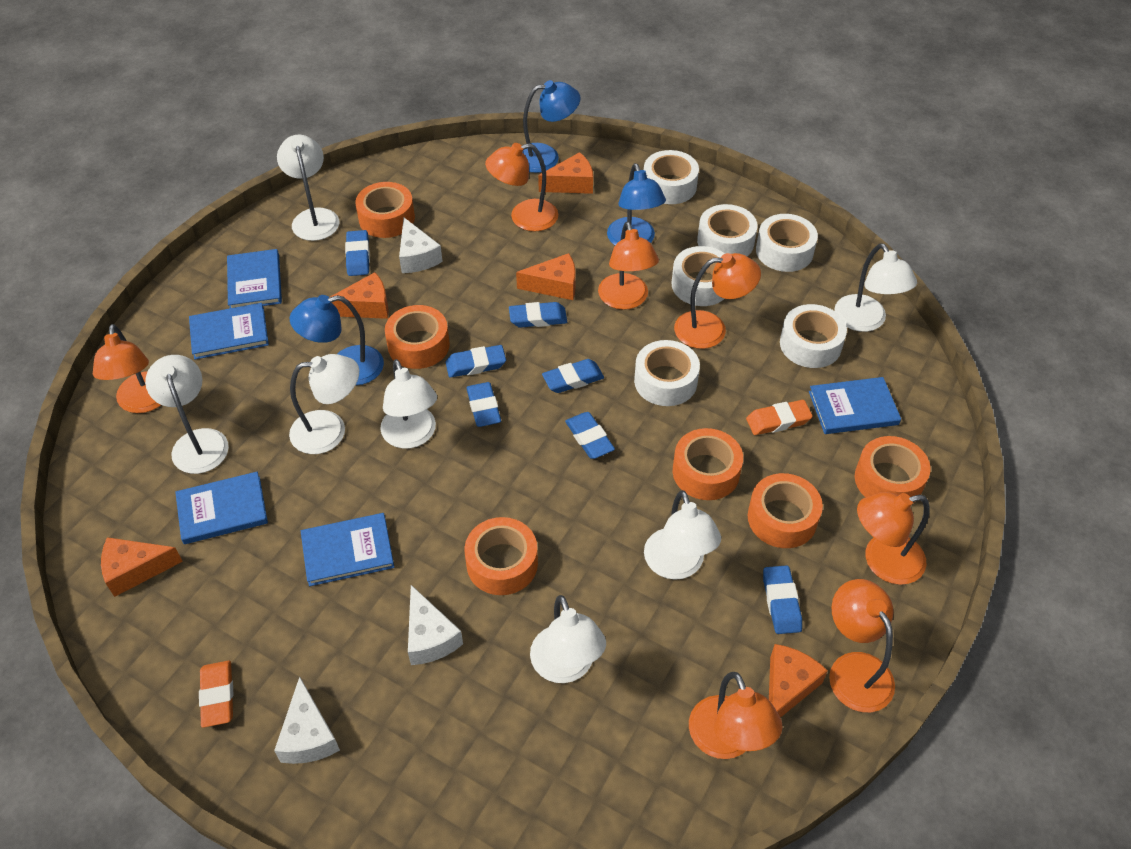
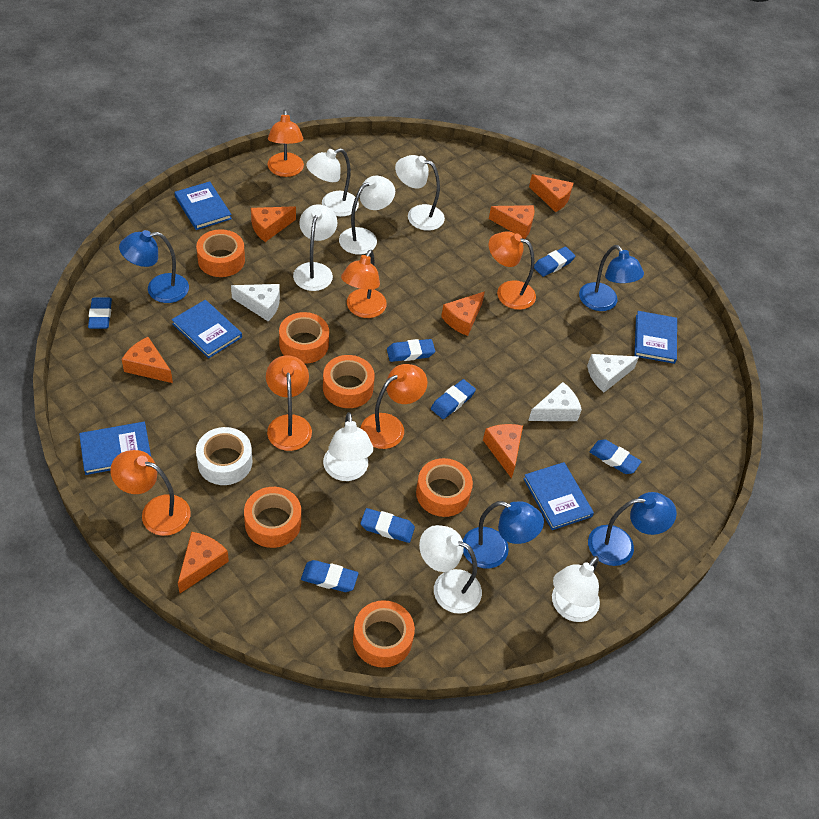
blue lamp: [290,295,384,385] [522,80,580,173] [607,163,666,245] = 3 -> [119,230,189,303] [463,501,544,568] [579,245,644,311] [588,492,677,566] = 4
orange cheese: [101,537,183,597] [329,272,389,319] [516,253,576,300] [538,152,593,194] [769,644,828,718] = 5 -> [121,337,173,383] [178,532,229,593] [251,206,296,242] [441,291,485,336] [483,424,523,479] [489,205,534,239] [529,174,573,212] = 7
orange eraser: [199,661,233,728] [746,400,813,435] = 2 -> none = 0
orange lamp: [93,324,161,413] [485,143,558,231] [598,222,659,310] [674,253,761,349] [689,672,783,759] [829,579,895,712] [857,492,930,585] = 7 -> [110,450,191,536] [266,355,312,451] [268,110,304,177] [341,250,387,318] [361,364,428,449] [489,232,536,310] = 6
white tape: [634,340,700,406] [644,150,699,204] [672,246,725,306] [697,204,758,256] [756,214,818,272] [780,304,847,368] = 6 -> [196,427,252,485] = 1

